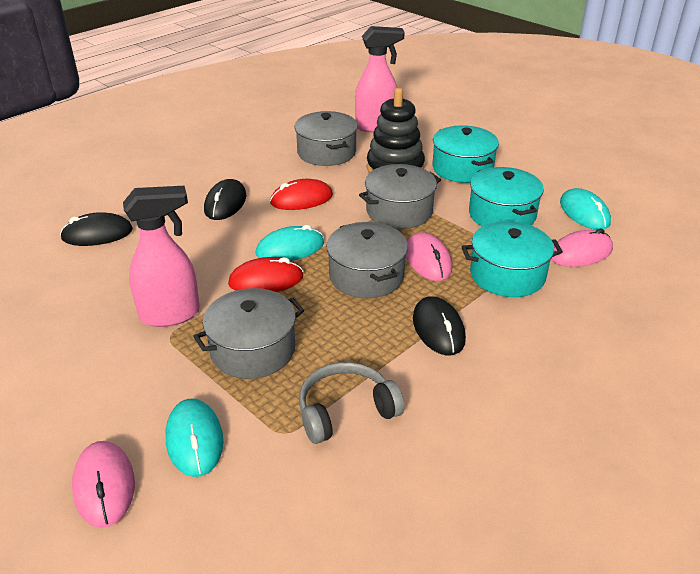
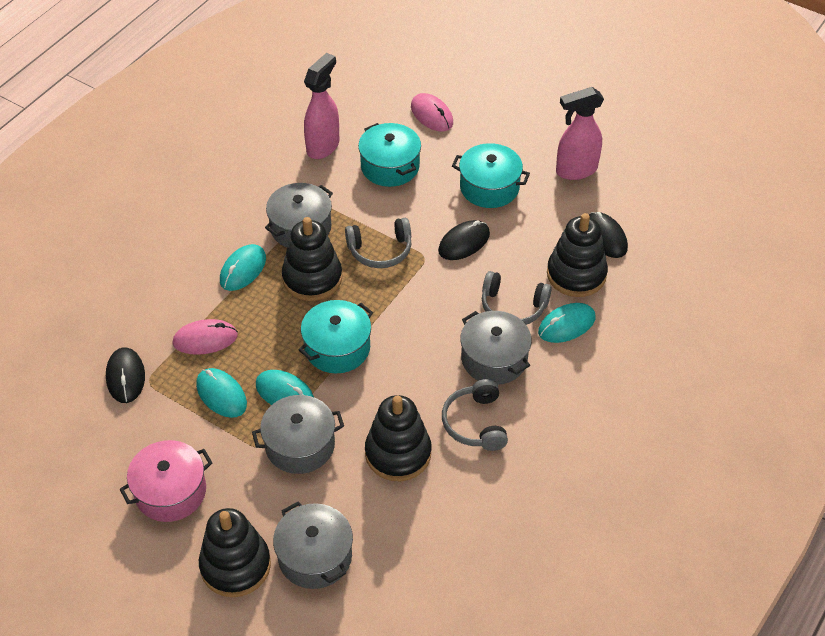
black stacking toy: [367,88,425,173] = 1 -> [199,508,271,597] [282,217,342,301] [365,395,431,481] [547,213,608,297] = 4
grey headphones: [299,362,404,444] = 1 -> [345,218,411,268] [442,379,508,451] [482,271,552,325] = 3
pink mouse: [72,441,135,528] [406,232,452,281] [551,229,613,267] = 3 -> [172,319,238,355] [411,93,453,131] = 2
pink pot: none = 0 -> [119,440,212,522] = 1
red mouse: [228,257,304,292] [270,179,333,210] = 2 -> none = 0
turquoise mouse: [165,398,223,477] [256,225,324,261] [560,188,611,230] = 3 -> [196,368,247,418] [220,244,266,291] [256,370,314,405] [538,303,595,343] = 4

